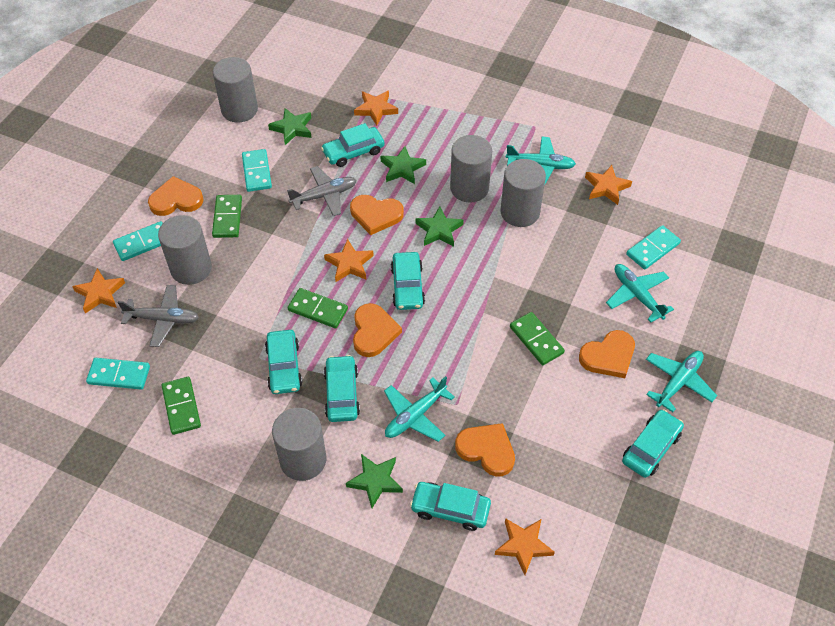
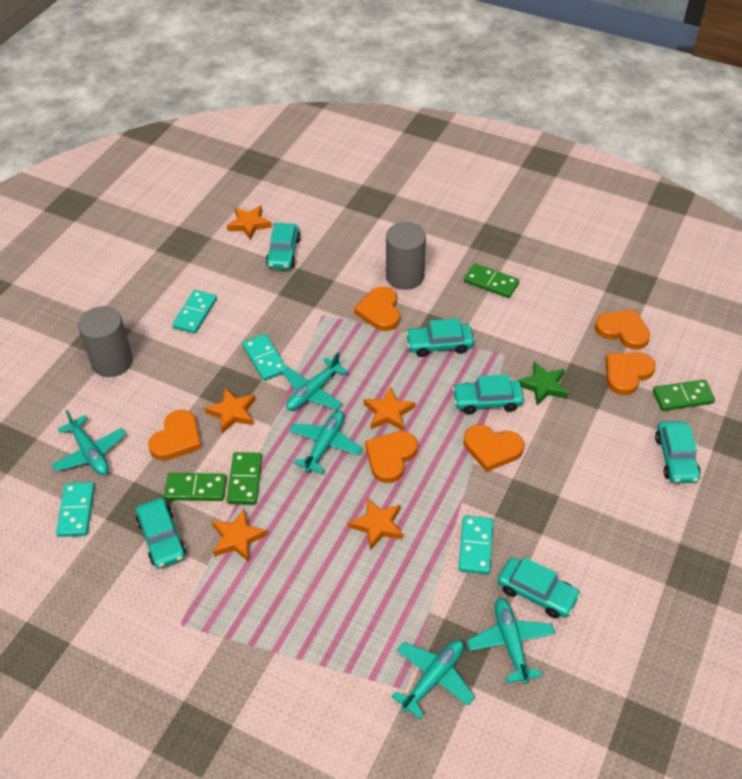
green star: [268,108,311,145] [346,454,403,508] [380,146,426,184] [416,206,464,247] = 4 -> [517,361,568,406] = 1
grey cylinder: [158,215,212,285] [213,57,258,123] [272,408,326,481] [450,135,492,203] [500,159,546,227] = 5 -> [78,306,133,377] [386,222,426,290] = 2
grey plane: [118,285,199,347] [287,166,357,216] = 2 -> none = 0
orange heart: [148,176,203,216] [350,195,404,235] [353,303,402,357] [455,423,515,477] [579,330,635,378] = 5 -> [148,410,202,461] [354,287,400,331] [365,431,418,483] [464,425,524,472] [595,309,650,350] [605,352,656,395] = 6
turquoise plane: [384,376,454,442] [506,136,576,186] [606,264,674,323] [646,351,717,412] = 4 -> [52,410,126,475] [282,352,348,411] [289,410,362,474] [391,640,475,719] [467,598,555,684] = 5

